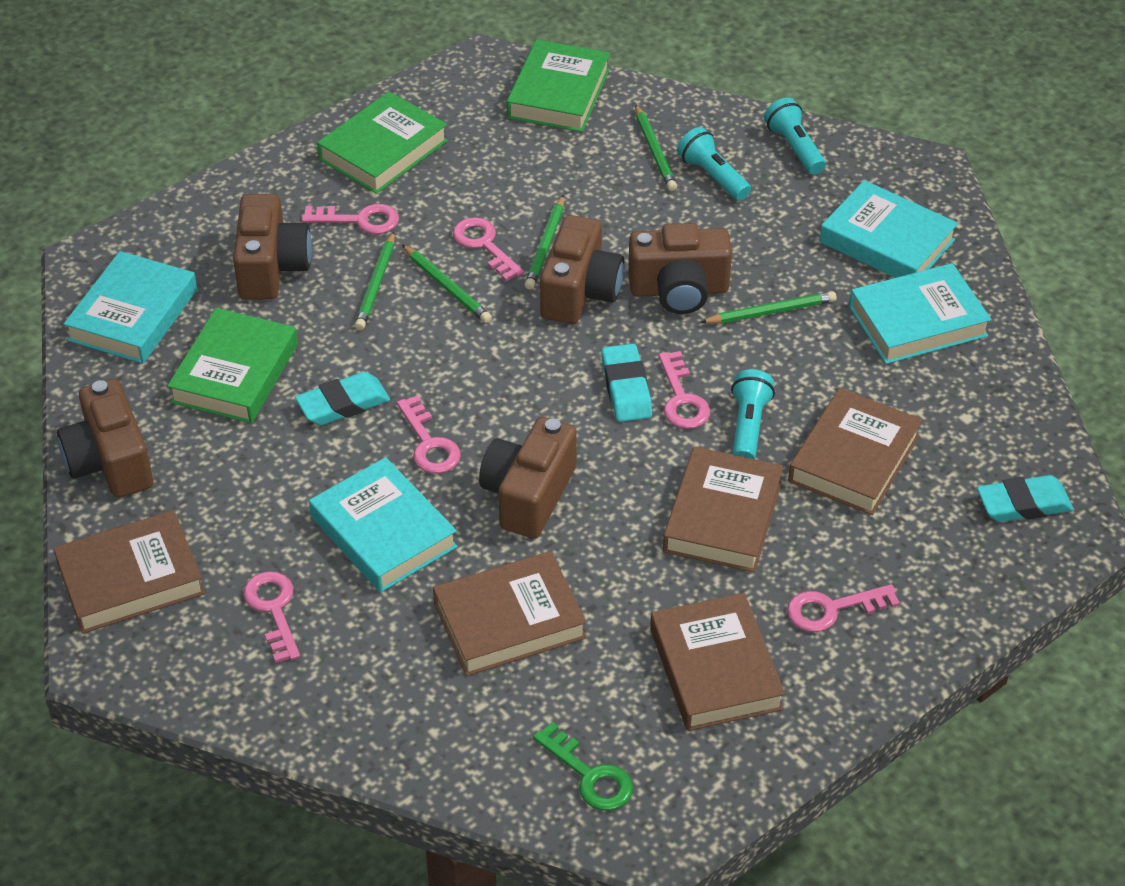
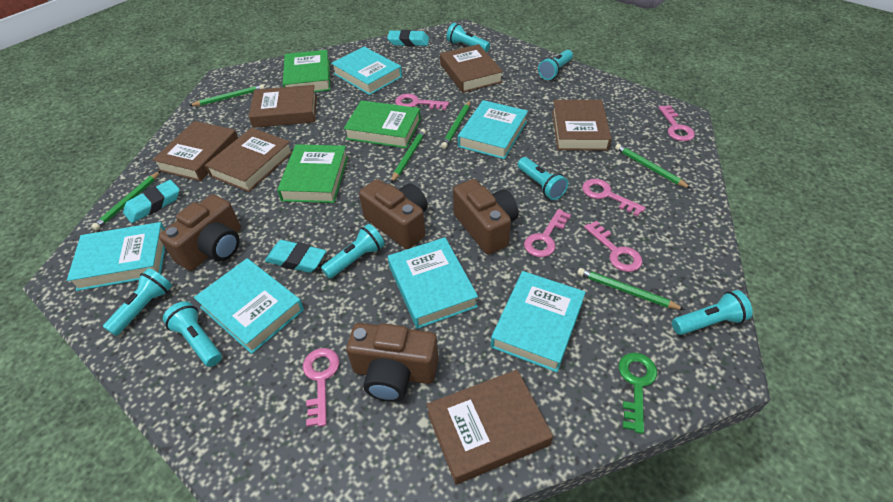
brown book: [53,510,205,634] [433,551,587,676] [650,593,785,731] [663,446,784,573] [788,388,922,515] = 5 -> [153,121,238,181] [205,128,293,192] [248,85,317,128] [426,370,553,485] [440,44,503,93] [552,100,612,150] = 6
brown camera: [57,379,153,498] [233,194,312,300] [479,417,577,538] [540,215,625,324] [628,223,732,314] = 5 -> [159,194,241,271] [346,323,438,402] [359,179,428,249] [453,179,518,254] = 4
green pencil: [355,232,395,330] [402,244,492,323] [524,195,564,290] [635,104,677,191] [700,291,836,324] = 5 -> [91,171,161,230] [189,84,265,106] [391,129,426,183] [441,101,470,149] [577,268,685,310] [615,144,691,189] = 6
turquoise book: [64,251,197,364] [309,457,458,592] [820,180,958,278] [849,263,992,364] = 4 -> [67,222,165,291] [194,258,304,354] [331,47,402,95] [388,237,478,329] [458,100,528,159] [491,271,586,372] = 6
turquoise flashlight: [677,127,751,201] [731,369,775,459] [764,98,826,175] = 3 -> [103,268,172,336] [163,301,222,367] [321,224,385,279] [447,23,490,52] [518,157,568,200] [538,50,573,80] [672,290,753,335] = 7

